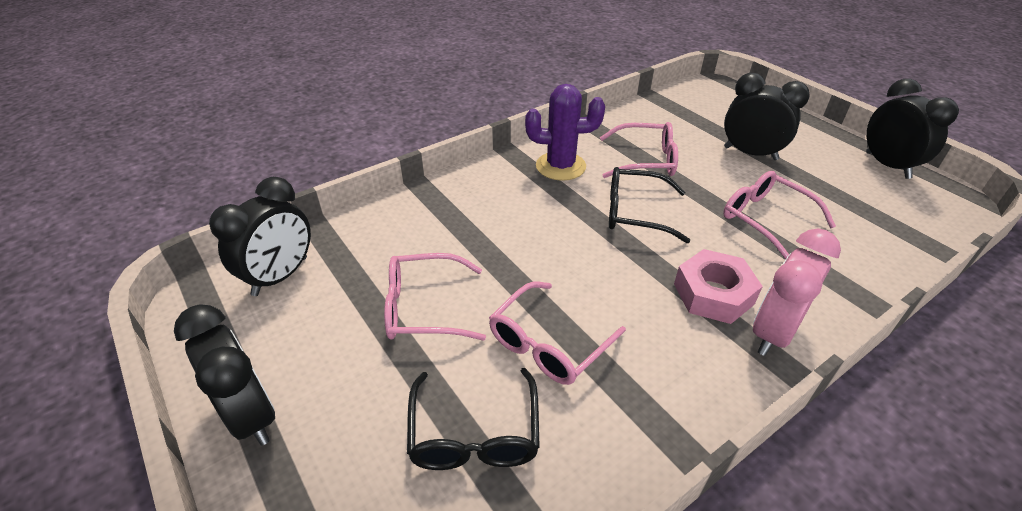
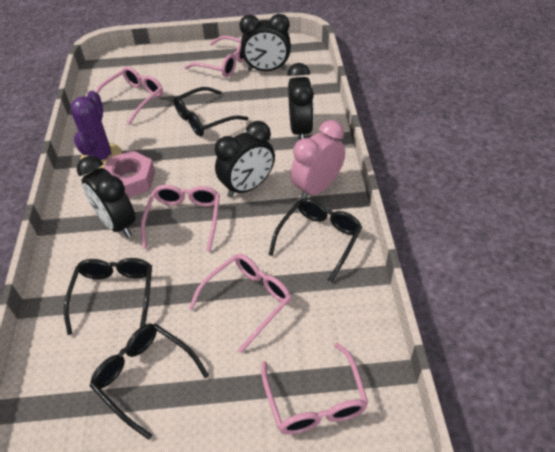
black glasses: [407,368,540,470] [609,167,690,243] = 2 -> [64,258,152,335] [90,323,209,440] [173,87,248,136] [269,198,362,282] = 4
pink glasses: [384,253,486,340] [489,281,626,385] [600,122,678,178] [723,171,836,259] = 4 -> [95,67,163,125] [141,185,220,252] [184,36,245,77] [189,254,291,353] [262,343,368,435] = 5

